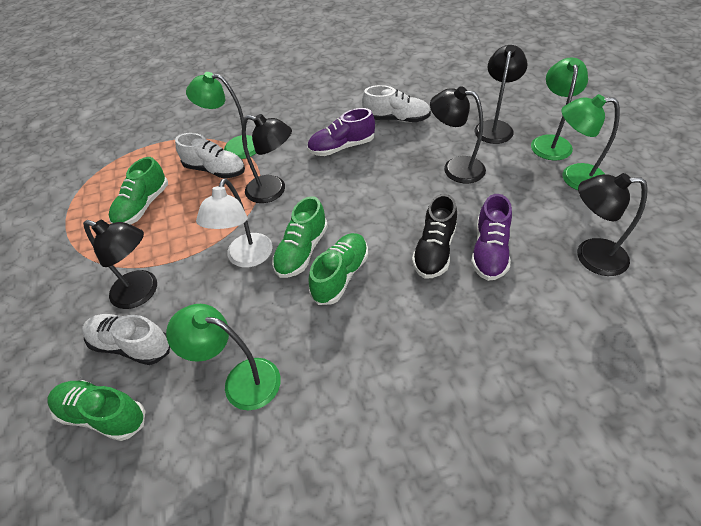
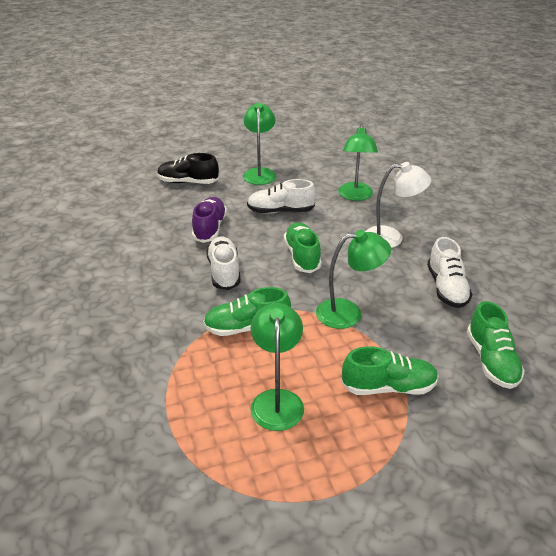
black lamp: [83,219,157,309] [242,114,292,203] [430,86,486,184] [475,45,528,144] [577,173,648,276] = 5 -> none = 0
purple shoe: [307,108,375,156] [471,194,512,281] = 2 -> [192,197,227,243] = 1

